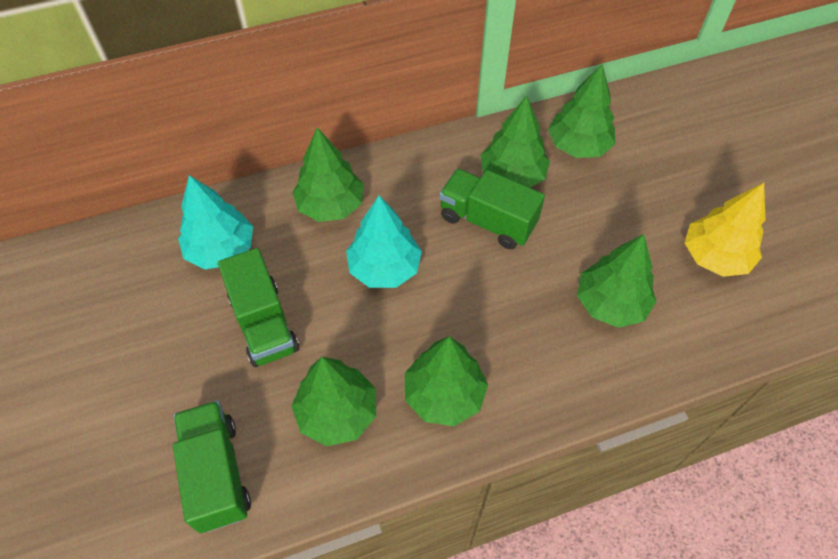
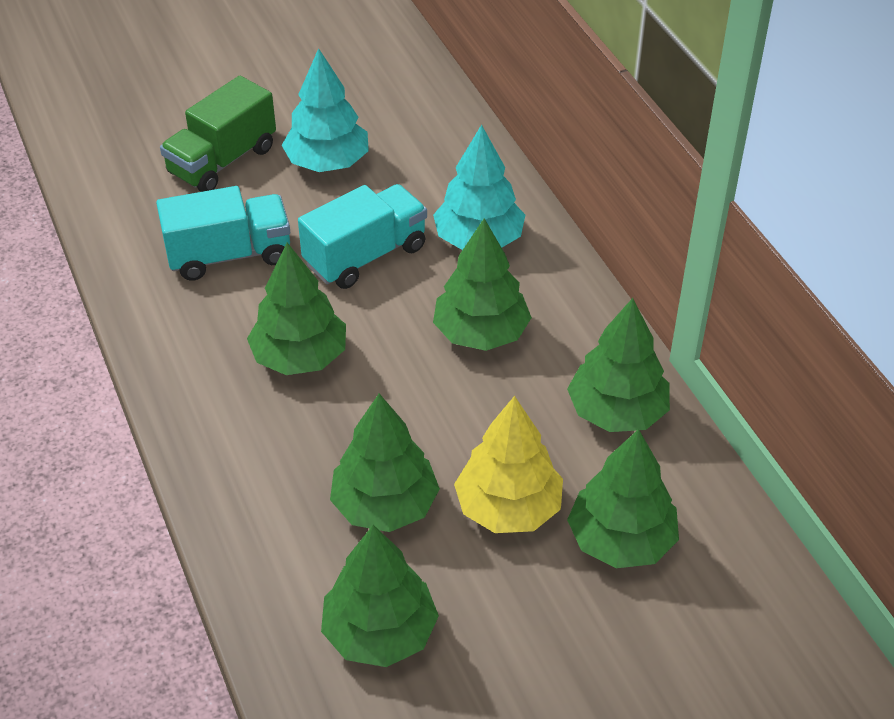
green truck: [173,401,251,533] [218,248,299,367] [439,169,545,249] = 3 -> [160,76,276,192] = 1
turquoise truck: none = 0 -> [156,186,290,281] [298,184,427,289] = 2

